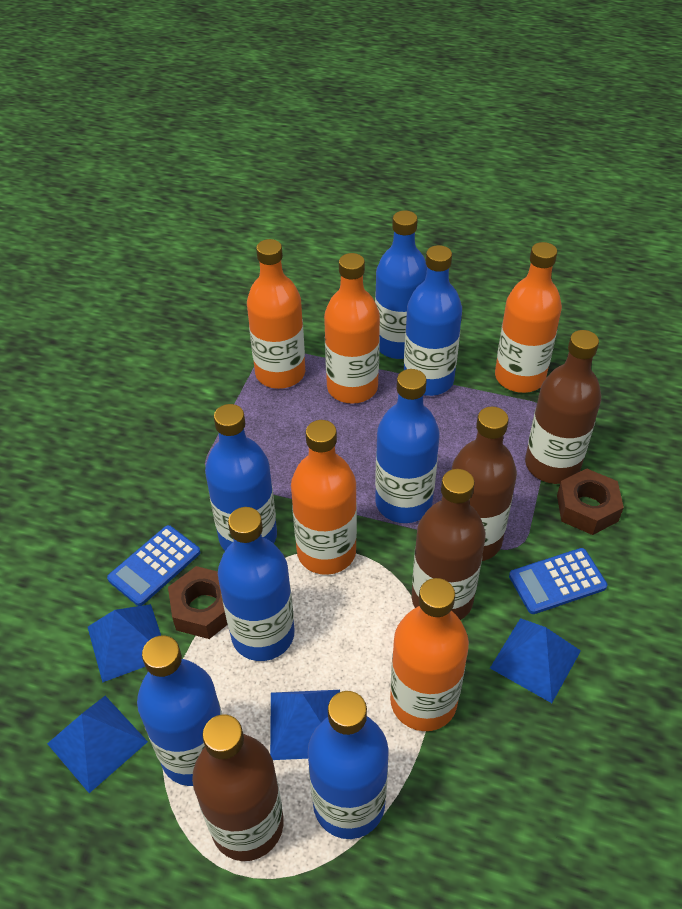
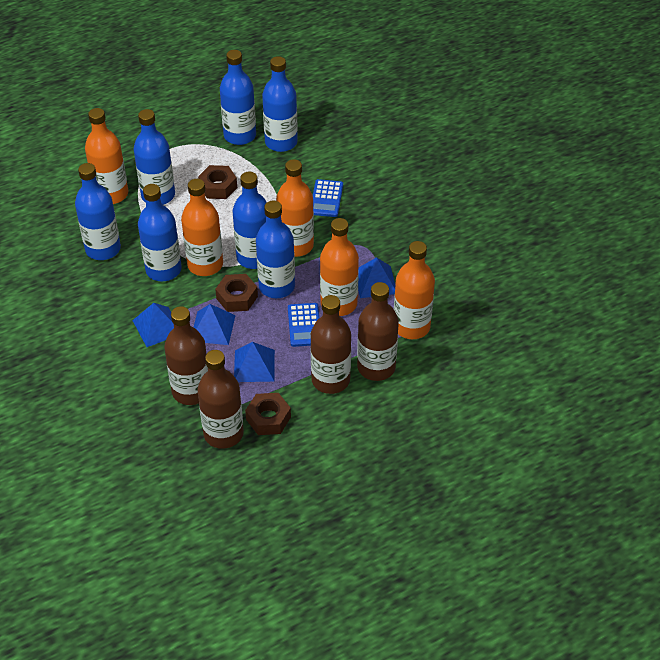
brown nut: [168,566,228,639] [557,469,624,535] = 2 -> [198,165,237,199] [215,274,258,312] [245,393,291,435] = 3

